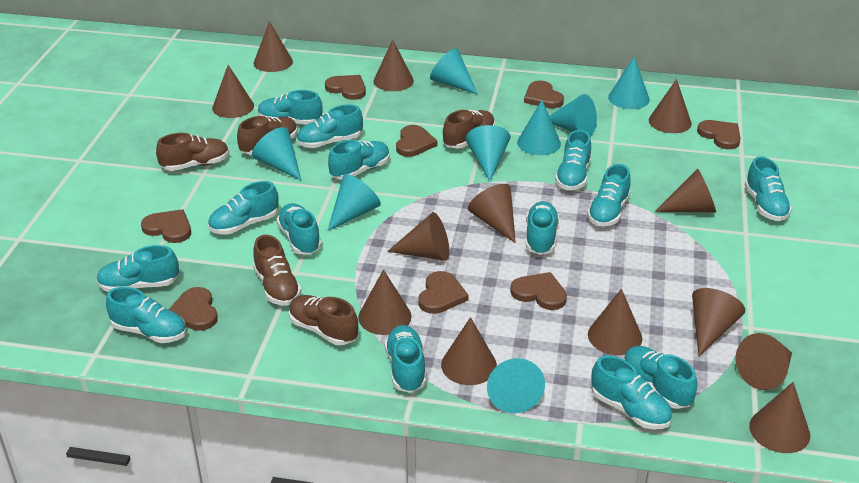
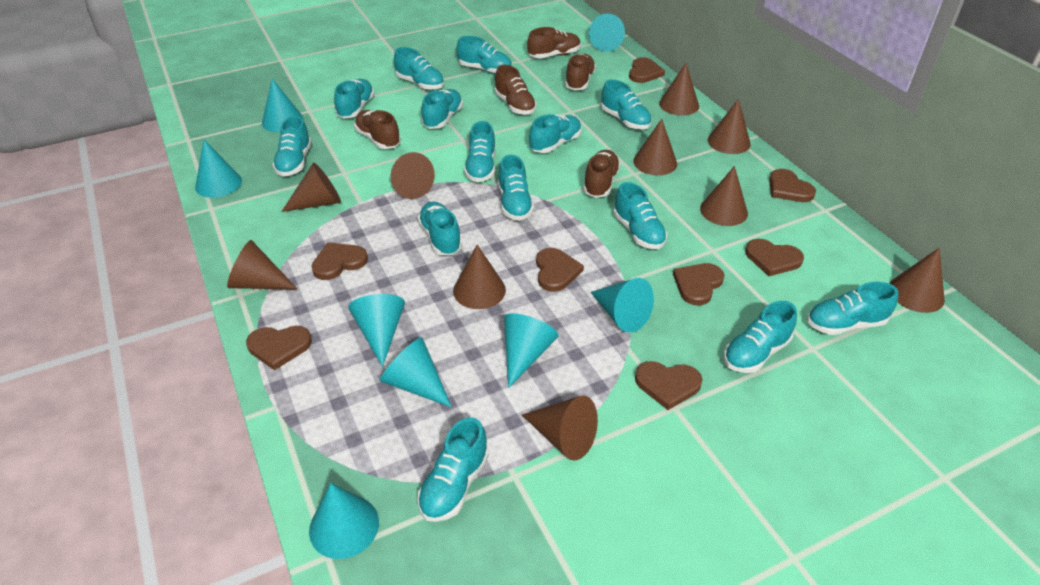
brown cone: [212,65,254,118] [254,21,293,72] [358,269,412,335] [374,39,414,91] [387,212,449,261] [441,317,497,385] [468,184,516,243] [588,289,642,355] [649,79,692,133] [655,169,716,212] [692,288,745,356] [736,333,792,390] [749,382,810,453] = 13 -> [227,240,298,290] [281,163,341,212] [391,152,435,199] [453,245,506,309] [522,396,598,461] [633,119,677,175] [659,63,699,115] [700,166,748,226] [708,99,751,154] [889,248,945,313] = 10

